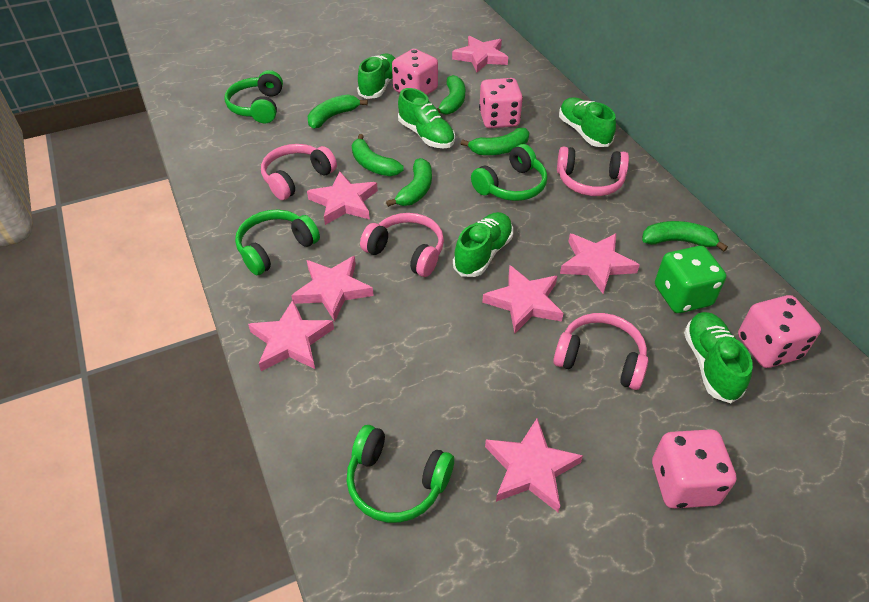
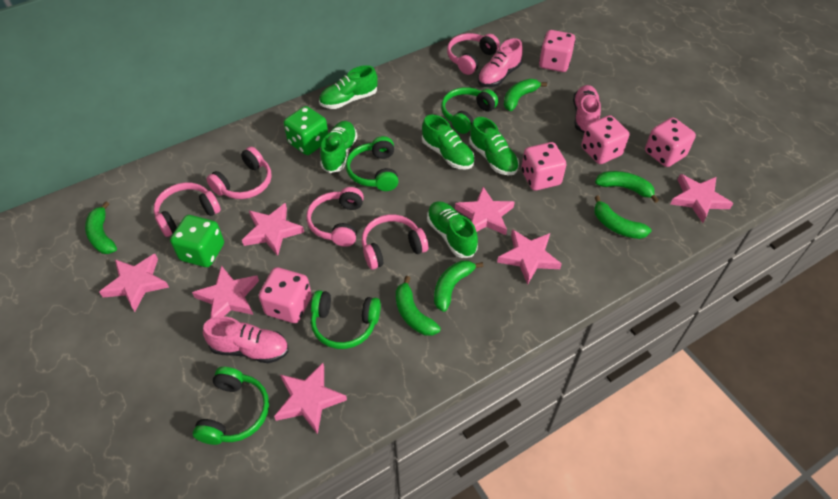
green dice: [655,246,726,313] = 1 -> [170,215,224,267] [284,106,328,155] = 2
pink dice: [392,49,438,95] [479,78,523,128] [652,429,737,509] [738,295,821,368] = 4 -> [259,267,312,323] [521,142,566,191] [539,30,575,72] [581,115,629,164] [645,117,696,167] = 5
pink headphones: [261,144,337,200] [360,213,444,277] [553,313,648,390] [557,147,629,196] = 4 -> [154,182,221,237] [206,146,272,199] [306,187,364,247] [362,214,429,270] [447,33,500,75] = 5
pink shoe: none = 0 -> [203,316,289,363] [478,38,523,87] [573,85,601,133] = 3

